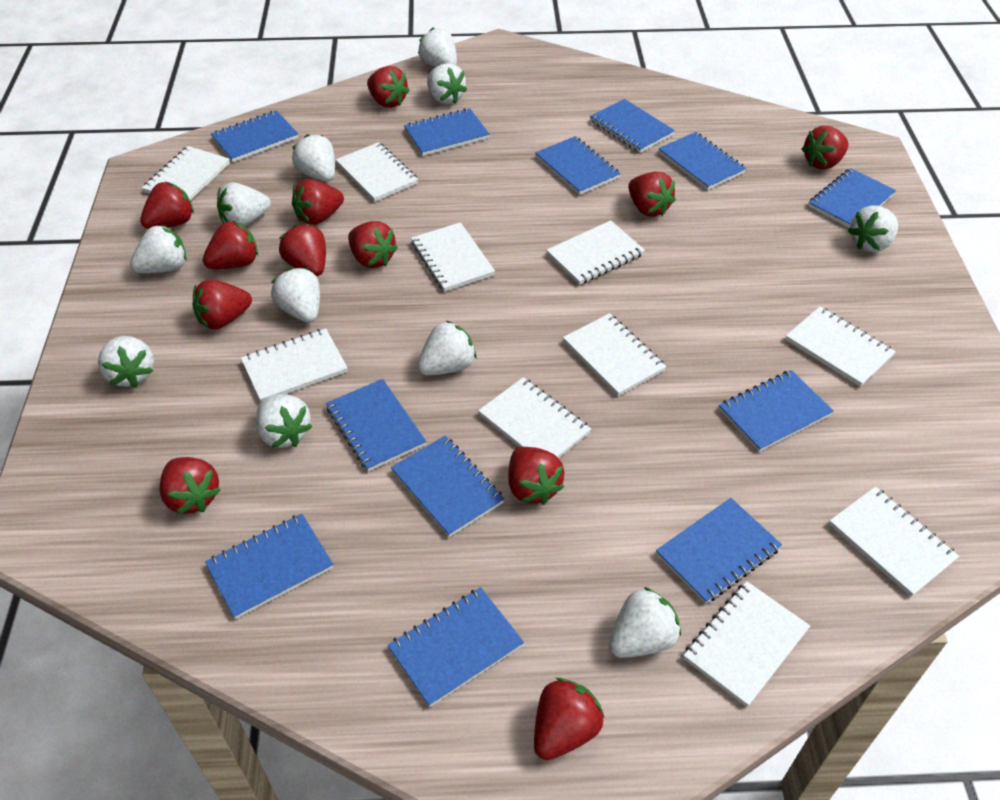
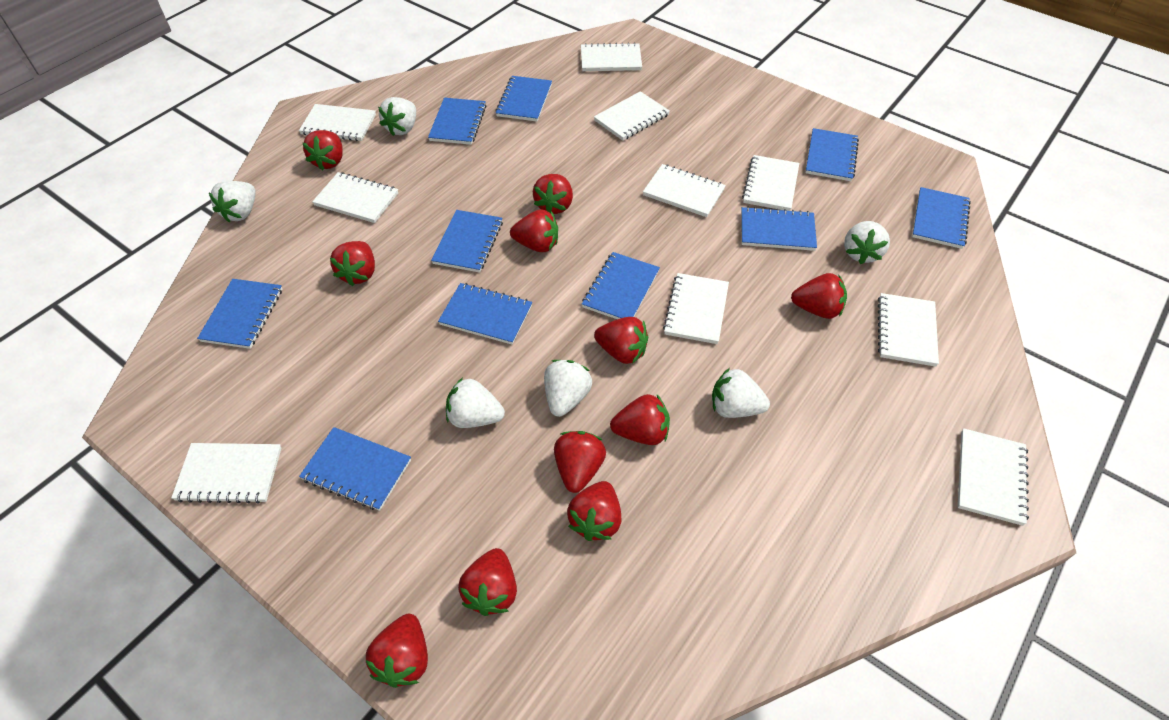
blue notebook: [205,514,333,619] [211,110,298,162] [326,379,426,472] [388,587,524,707] [391,435,504,537] [404,108,490,156] [535,136,621,195] [590,99,675,153] [656,498,782,604] [658,132,746,190] [719,370,834,452] [808,168,896,228] = 12 -> [197,279,282,349] [299,427,411,511] [428,98,486,145] [431,210,503,273] [438,283,532,345] [495,76,552,121] [582,252,660,319] [741,206,817,251] [806,128,859,181] [912,187,971,249] = 10
red strawberry: [140,182,194,229] [159,457,221,514] [193,279,252,330] [203,221,258,269] [279,224,326,276] [292,179,344,225] [348,221,398,268] [367,66,410,108] [508,447,564,505] [534,678,604,760] [628,172,676,217] [802,126,848,170] = 12 -> [303,130,343,171] [330,241,375,286] [366,614,428,688] [458,548,517,616] [510,209,558,252] [533,174,573,214] [554,431,606,493] [567,481,621,541] [594,317,648,364] [610,394,670,445] [791,273,847,319] = 11
white strawberry: [98,336,154,388] [130,225,186,273] [217,182,271,227] [256,394,313,448] [271,268,320,323] [292,134,335,182] [417,321,476,375] [418,27,457,67] [427,63,467,105] [609,587,681,658] [848,206,898,252] = 11 -> [209,181,255,222] [378,97,416,136] [446,378,505,428] [544,360,592,417] [712,368,770,418] [844,221,890,264] = 6

